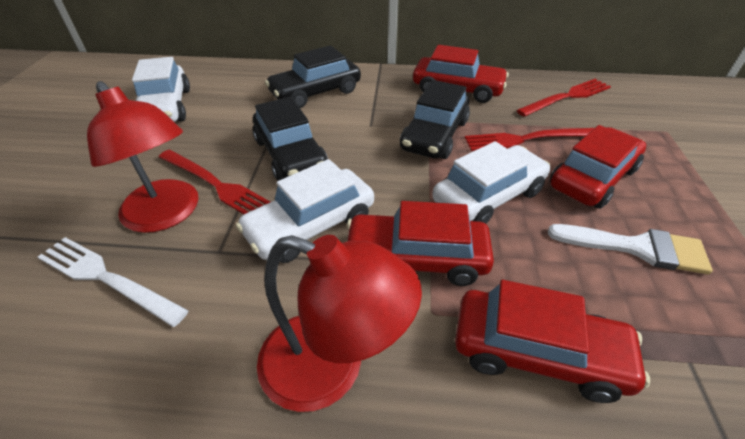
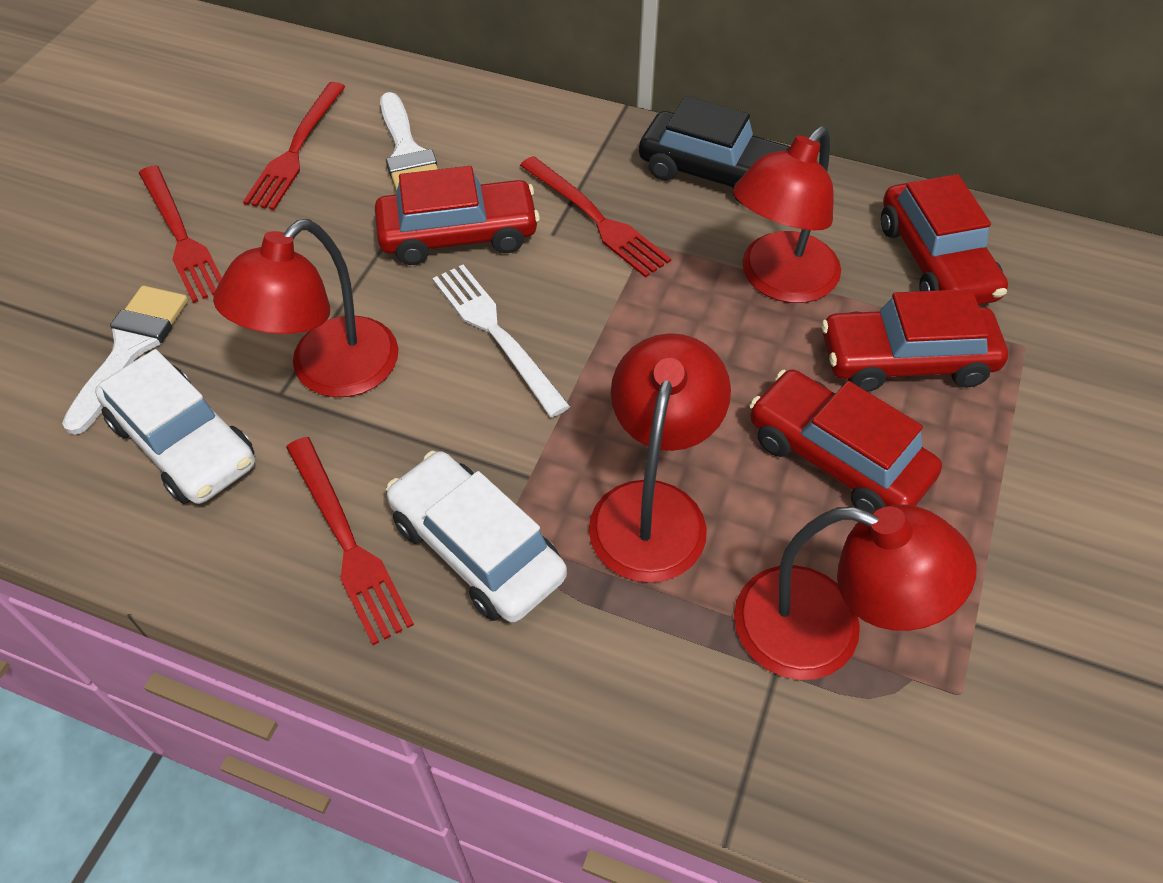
black car: [253,97,328,181] [265,45,361,108] [400,80,470,159] = 3 -> [639,96,790,204] = 1
red fork: [159,150,270,214] [465,128,594,151] [517,79,611,117] = 3 -> [139,165,222,303] [243,82,346,210] [286,437,414,645] [520,156,671,278] = 4
red lamp: [87,81,198,233] [257,235,422,412] = 2 -> [213,219,398,397] [589,333,731,583] [733,126,841,303] [734,504,977,680] = 4
white brush: [548,224,713,274] = 1 -> [62,285,188,435] [380,92,438,192] = 2
white car: [132,57,190,122] [236,159,374,263] [432,141,551,224] = 3 -> [95,349,255,504] [386,451,567,623] = 2

